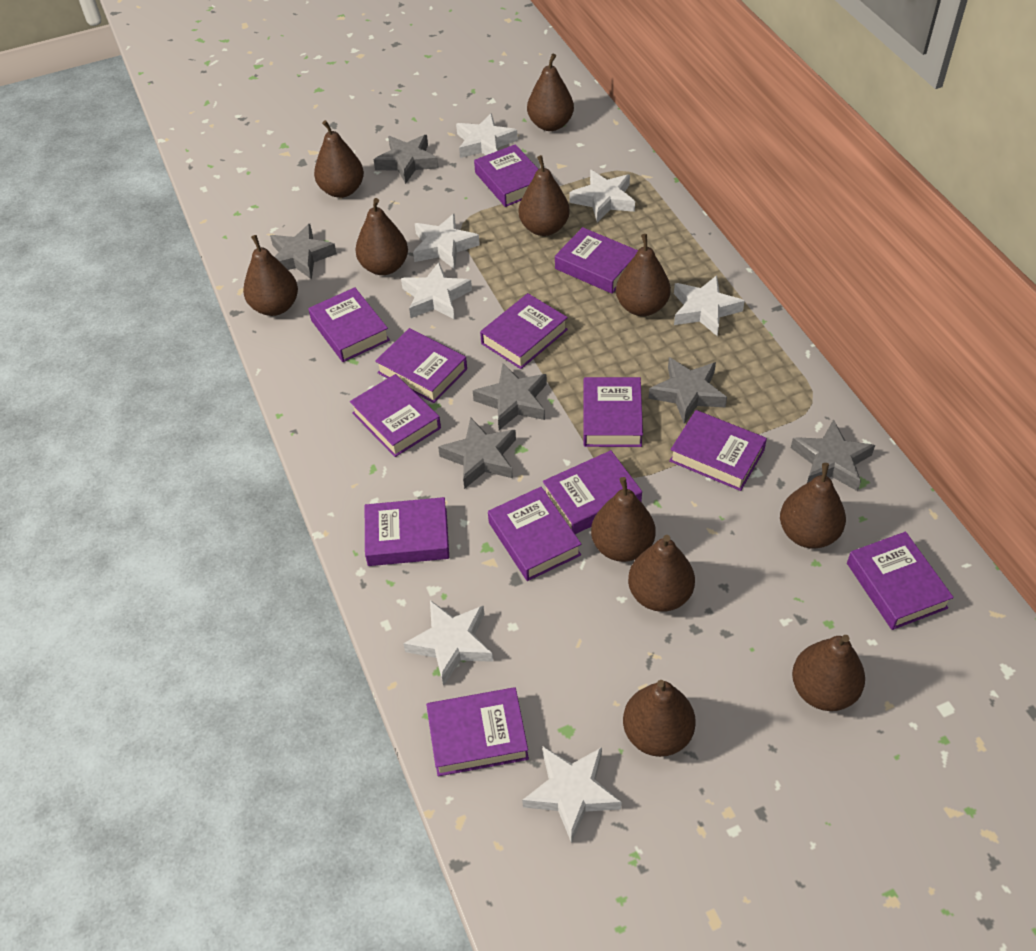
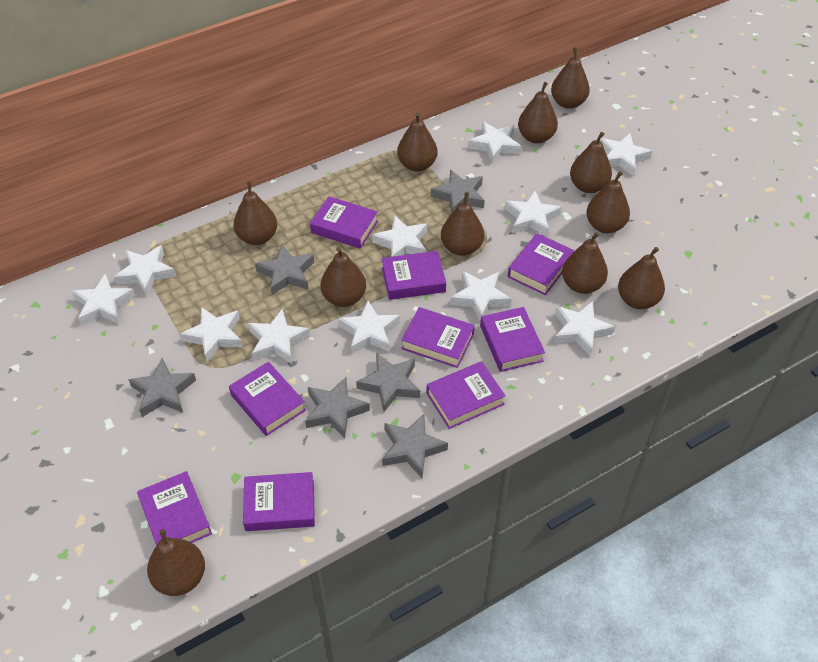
purple book: [308,287,390,362] [350,374,441,457] [365,497,449,566] [375,328,467,403] [426,687,529,776] [474,144,538,207] [480,293,568,369] [488,487,581,581] [543,450,642,534] [555,227,638,293] [583,377,643,447] [669,410,767,491] [847,532,954,630] = 13 -> [137,471,212,546] [229,362,306,436] [243,472,315,531] [310,196,378,249] [382,251,446,300] [401,307,475,368] [426,361,505,429] [480,307,545,372] [508,233,574,295] = 9
white star: [401,262,472,319] [403,600,493,686] [413,214,480,269] [456,113,518,158] [522,746,622,843] [570,170,635,222] [674,275,745,336] = 7 -> [72,273,136,326] [114,245,176,296] [180,307,243,362] [248,309,310,364] [338,301,400,354] [372,215,427,257] [450,271,512,322] [468,121,522,164] [505,190,562,237] [554,301,615,356] [600,133,652,176] = 11

